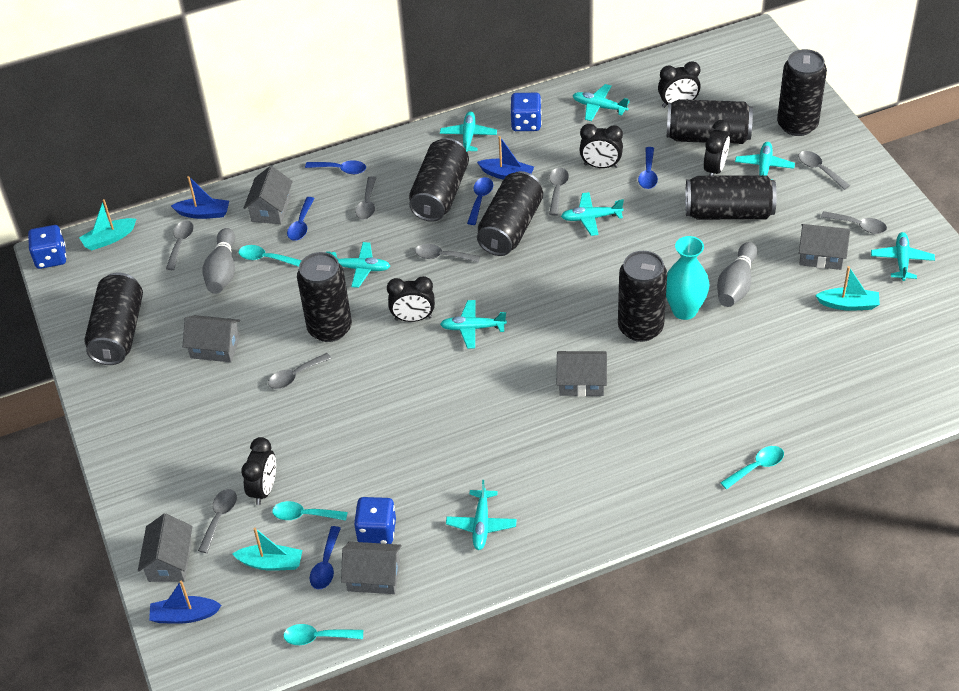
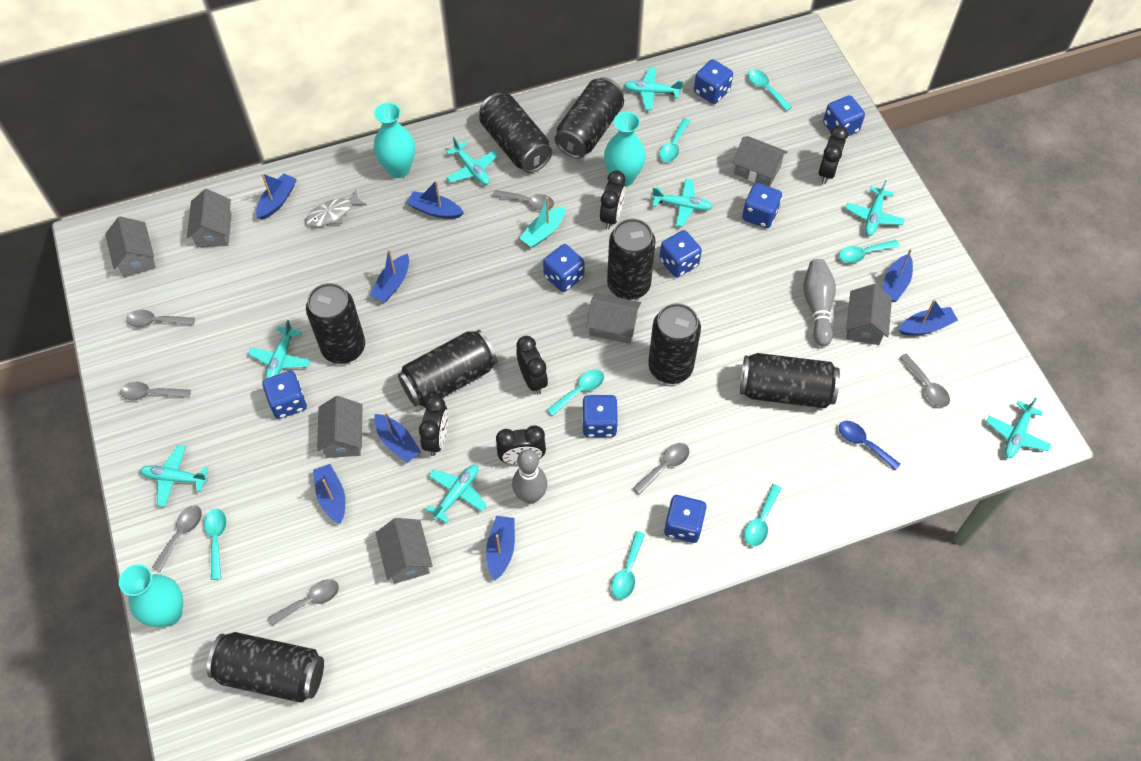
blue boat: [149,580,221,624] [171,176,229,219] [477,136,534,180] = 3 -> [256,173,297,220] [313,464,345,524] [370,249,409,302] [374,412,421,463] [407,180,464,219] [486,516,515,581] [882,249,913,302] [899,299,958,335] = 8
blue dice: [28,225,66,269] [354,497,396,544] [510,93,542,131] = 3 -> [263,371,307,419] [543,244,585,292] [582,395,618,437] [659,230,702,278] [664,495,707,543] [694,59,733,104] [742,183,782,228] [823,95,865,136] = 8
blue spoon: [287,197,315,241] [305,160,366,174] [310,526,341,589] [467,177,493,225] [638,147,658,189] = 5 -> [839,421,901,471] = 1
grey fish: none = 0 -> [305,190,367,227] = 1
grey house: [138,513,193,582] [183,315,240,362] [244,166,293,224] [341,542,402,594] [557,351,607,397] [799,224,850,270] = 6 -> [105,217,156,277] [187,189,231,247] [317,396,362,458] [376,518,433,584] [586,293,641,344] [733,136,788,187] [846,284,892,345] = 7
grey spoon: [166,220,194,270] [198,489,237,553] [268,353,331,389] [355,176,376,220] [415,244,480,263] [549,168,569,216] [798,151,850,190] [821,211,887,234] = 8 -> [120,382,191,400] [126,310,195,327] [152,505,202,572] [268,579,339,626] [492,190,554,210] [633,443,689,495] [899,354,950,407] = 7
turquoise boat: [79,199,136,250] [232,528,302,571] [815,266,880,311] = 3 -> [520,197,565,248] = 1
turquoise spoon: [238,245,302,267] [272,501,347,521] [283,624,363,645] [720,446,784,489] = 4 -> [204,509,227,580] [547,369,604,416] [611,531,645,599] [659,118,690,162] [744,484,781,547] [748,69,792,111] [839,240,900,263] = 7
turquoise vase: [666,236,709,320] = 1 -> [119,564,183,627] [374,103,415,178] [604,112,646,187] = 3

